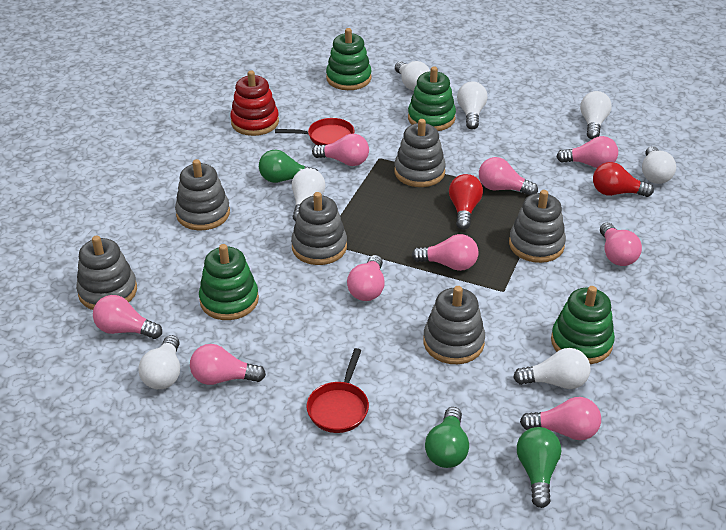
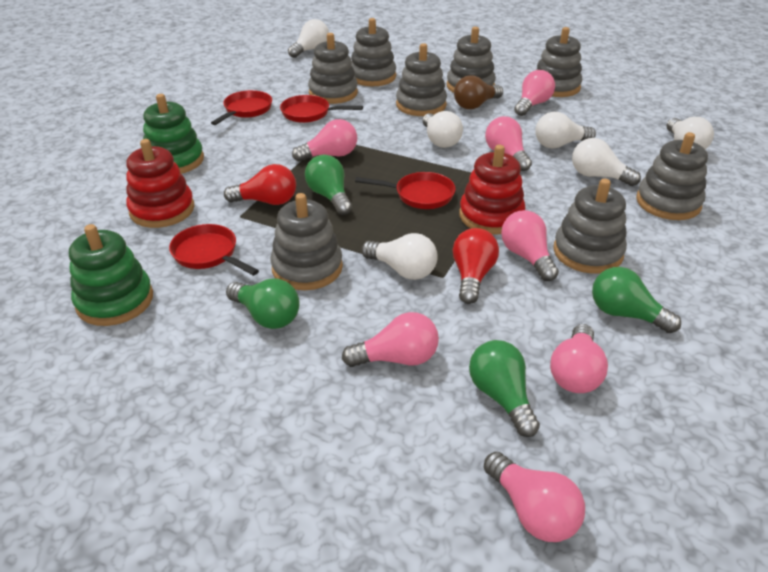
brown light bulb: none = 0 -> [454,75,503,109] = 1
green light bulb: [259,150,318,183] [425,407,469,468] [517,427,561,508] = 3 -> [226,279,299,329] [305,155,352,215] [469,340,540,437] [592,267,681,333] = 4
green stacking toy: [199,244,259,320] [326,28,372,90] [408,67,456,131] [551,286,615,364] = 4 -> [69,224,153,326] [143,94,204,174] = 2
grey stacking toy: [76,235,137,310] [175,159,230,230] [291,192,347,265] [394,119,446,187] [423,286,485,364] [509,190,566,263] = 6 -> [270,193,343,290] [308,33,358,104] [351,18,396,86] [396,43,447,116] [447,27,496,93] [536,27,582,97] [553,179,627,274] [636,132,708,220] = 8
pink light bulb: [93,295,162,339] [190,344,266,385] [312,134,369,166] [347,255,385,301] [412,234,478,271] [479,157,538,195] [520,397,601,440] [557,136,618,168] [600,223,642,266] = 9 -> [292,119,357,161] [342,312,439,367] [484,452,585,542] [485,116,532,171] [501,210,559,281] [514,70,555,116] [550,324,608,393] = 7
red pan: [275,118,354,145] [307,348,369,433] = 2 -> [169,224,259,276] [211,90,272,125] [280,95,363,123] [355,172,456,209] = 4
red stacking toy: [230,70,279,136] = 1 -> [126,139,194,228] [459,145,526,235] = 2
white light bulb: [139,335,180,389] [292,168,325,222] [395,61,430,91] [457,82,487,129] [513,348,591,389] [580,91,612,139] [642,146,676,184] = 7 -> [288,19,329,58] [361,233,438,280] [423,111,463,148] [535,112,596,149] [572,138,641,186] [666,117,714,149] = 6

